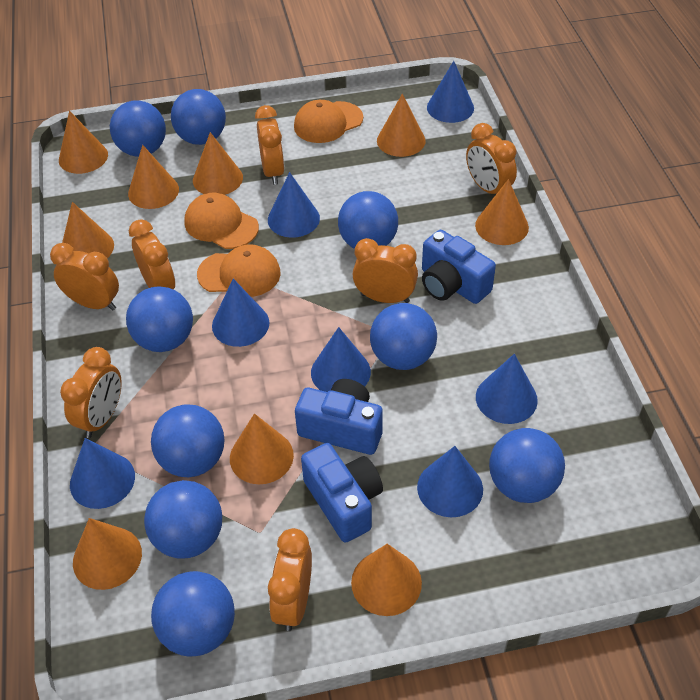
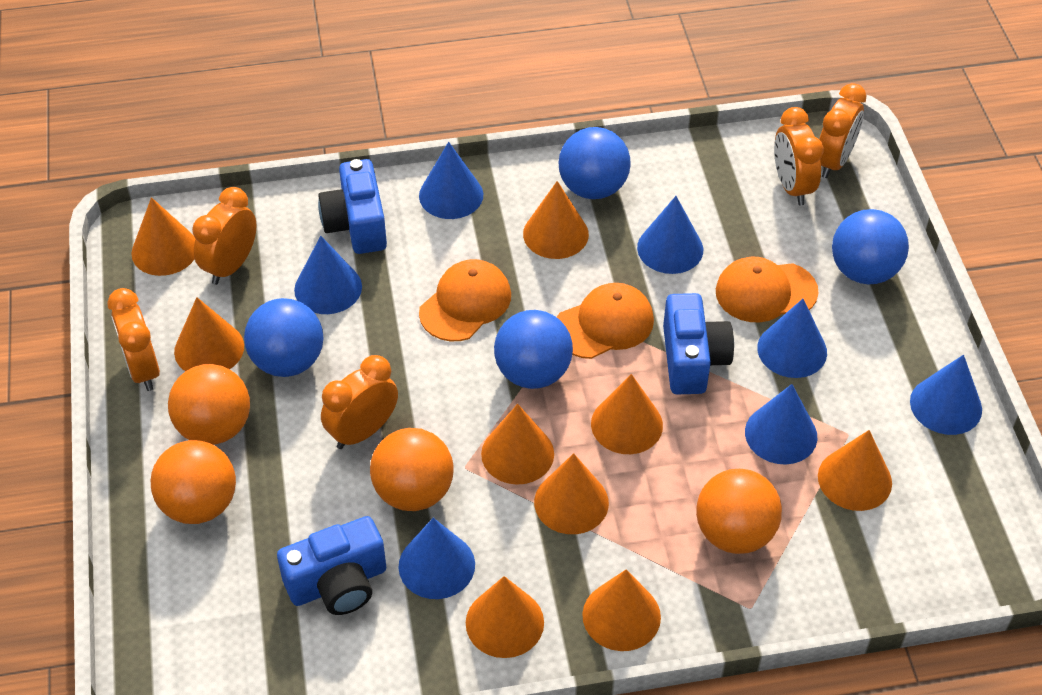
blue ball: [110,100,166,157] [126,286,193,352] [144,480,222,558] [151,404,225,477] [151,571,235,657] [171,89,226,145] [338,191,398,249] [370,303,437,370] [489,428,565,503] = 9 -> [244,298,324,377] [494,310,573,389] [558,127,631,199] [832,209,909,285] = 4
orange ball: none = 0 -> [151,440,236,524] [168,364,250,445] [370,428,454,511] [696,469,782,554] = 4
orange clock: [50,243,119,311] [60,347,122,438] [129,219,175,289] [255,105,285,185] [268,528,312,631] [352,238,418,303] [466,123,517,194] = 7 -> [107,288,160,391] [192,187,257,285] [321,355,398,449] [774,107,824,205] [819,83,866,178] = 5

